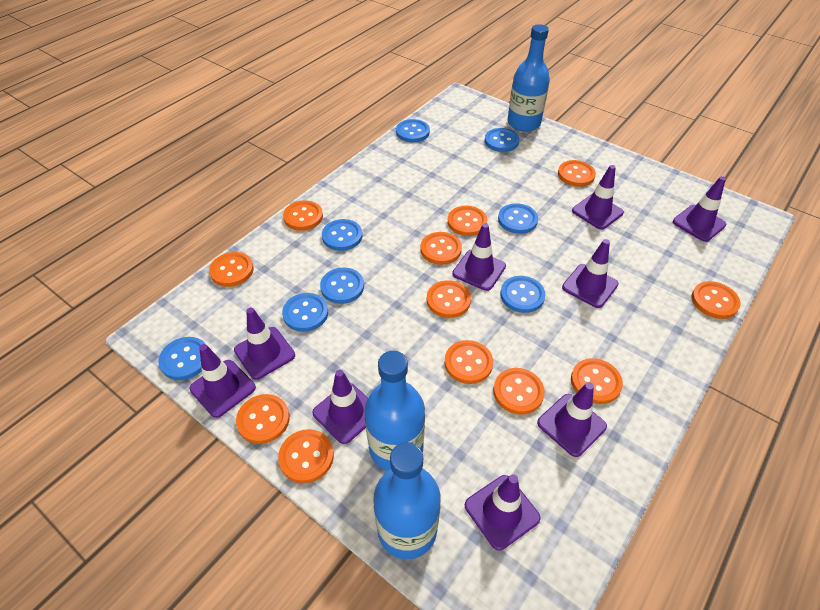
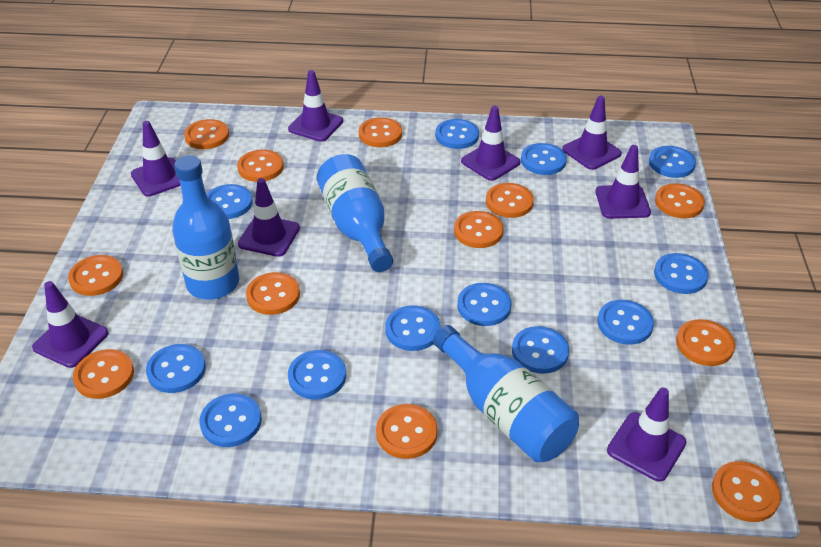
blue button: [158,337,205,380] [282,293,328,332] [320,267,364,304] [322,219,362,251] [396,119,430,142] [485,128,519,152] [498,203,538,234] [500,276,546,313] = 8 -> [146,344,206,393] [199,393,262,447] [206,184,253,219] [288,350,346,400] [385,305,441,351] [435,119,479,149] [457,283,512,326] [512,326,569,374] [521,143,567,175] [598,300,654,345] [649,146,696,178] [654,253,709,294] = 12
purple traffic cone: [189,344,256,418] [234,308,295,380] [312,370,368,444] [452,223,506,291] [465,474,541,550] [537,382,607,457] [562,239,619,308] [572,165,624,230] [673,176,727,242] = 9 -> [32,281,109,368] [131,121,181,197] [238,178,300,257] [288,70,343,142] [461,106,521,181] [562,96,622,170] [595,145,651,219] [607,388,686,482] = 8

